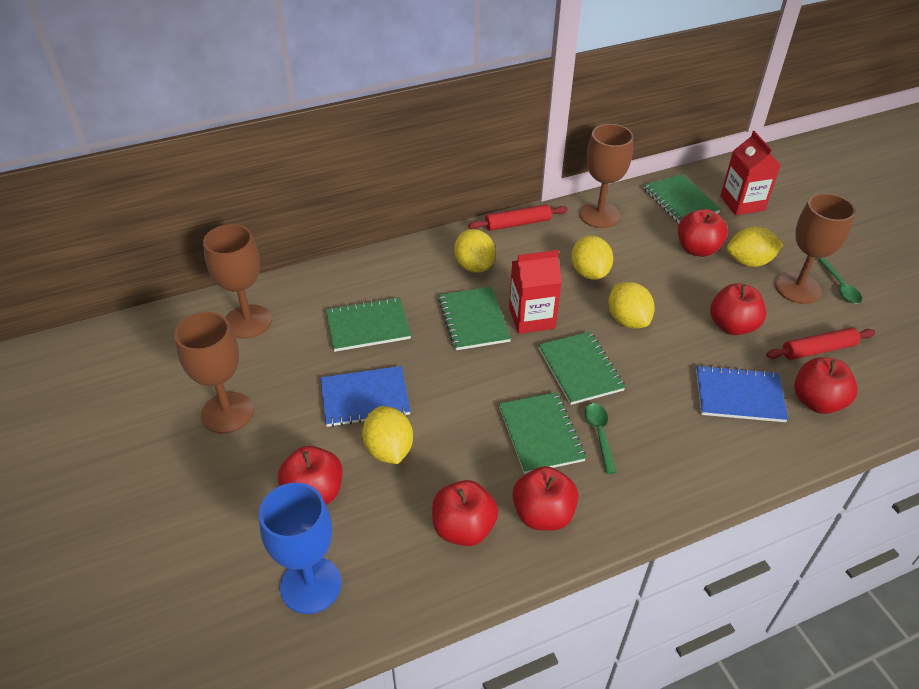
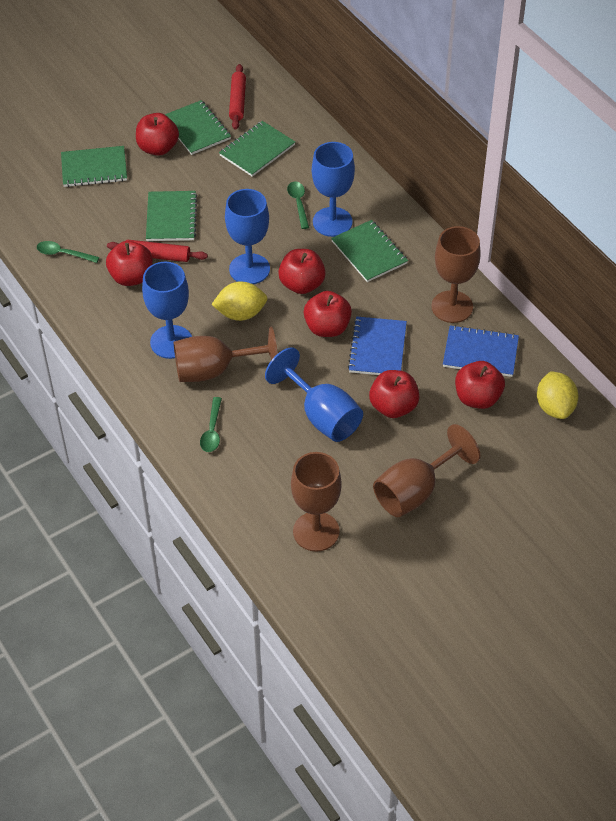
blue goblet: [259,483,342,614] = 1 -> [142,262,192,359] [225,189,270,284] [265,347,363,442] [312,142,355,237] = 4
green spoon: [584,403,617,474] [818,258,862,304] = 2 -> [37,241,99,263] [200,397,222,452] [287,182,309,229] = 3
red carton: [509,250,562,334] [720,131,781,215] = 2 -> none = 0
yellow lemon: [362,406,413,464] [454,229,496,273] [571,236,613,280] [608,282,655,329] [727,226,783,267] = 5 -> [211,281,267,321] [537,371,578,419] = 2

